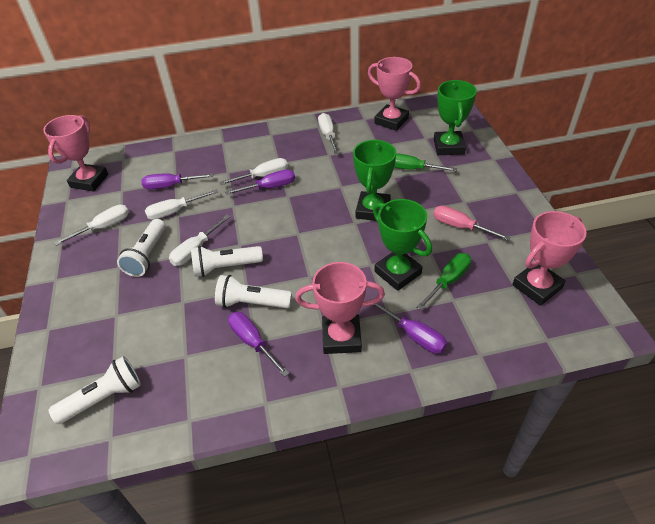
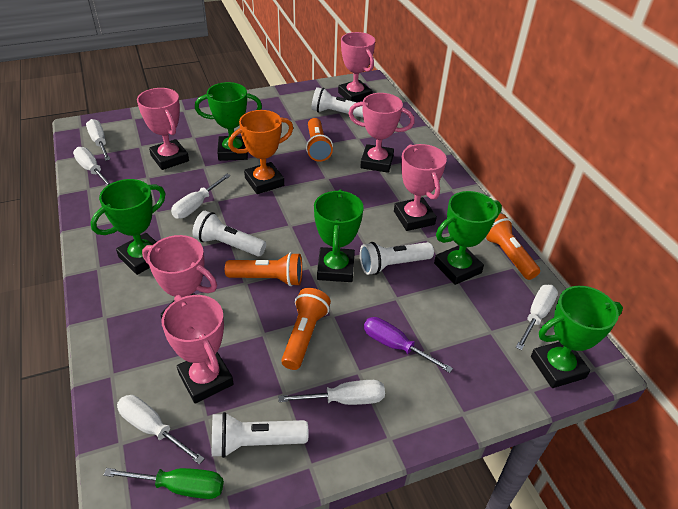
green screwdriver: [394,153,457,172] [416,253,471,310] = 2 -> [104,468,224,499] = 1
green trophy: [353,139,396,221] [373,199,432,291] [434,80,477,155] = 3 -> [91,179,166,275] [195,82,262,161] [314,190,363,282] [434,191,502,285] [531,286,623,388] = 5
orange flashlight: none = 0 -> [225,252,302,286] [281,288,331,370] [306,118,333,162] [485,214,540,280] = 4
orange trophy: none = 0 -> [228,110,293,194] = 1
pink screwdriver: [434,205,511,241] = 1 -> none = 0
pink trophy: [43,115,108,192] [295,262,385,354] [368,57,421,131] [512,211,586,306] = 4 -> [137,88,189,170] [142,235,217,319] [162,295,233,404] [338,32,375,102] [348,93,415,173] [394,144,447,231] = 6
purple screwdriver: [141,173,213,189] [225,169,295,195] [228,312,289,377] [369,298,447,354] = 4 -> [364,317,453,373] = 1
white screwdriver: [54,205,129,246] [145,190,218,220] [169,215,230,266] [220,158,288,185] [318,113,339,154] = 5 -> [73,147,111,186] [86,119,110,161] [117,395,205,465] [171,174,231,219] [278,380,385,405] [516,285,558,350] = 6

